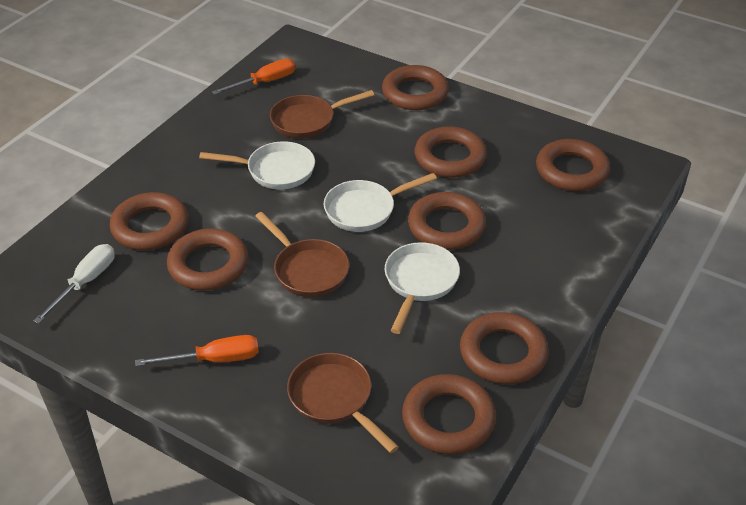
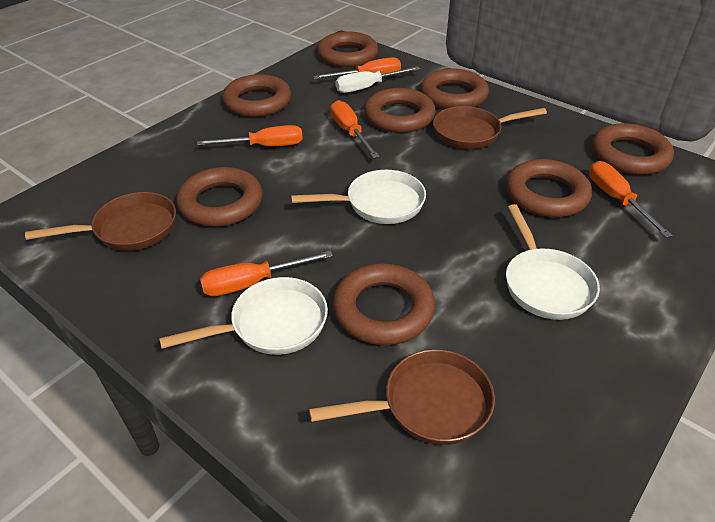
orange screwdriver: [135,335,259,366] [212,58,296,95] = 2 -> [197,125,303,146] [200,251,333,296] [313,57,401,79] [330,100,379,158] [589,161,673,238] = 5

